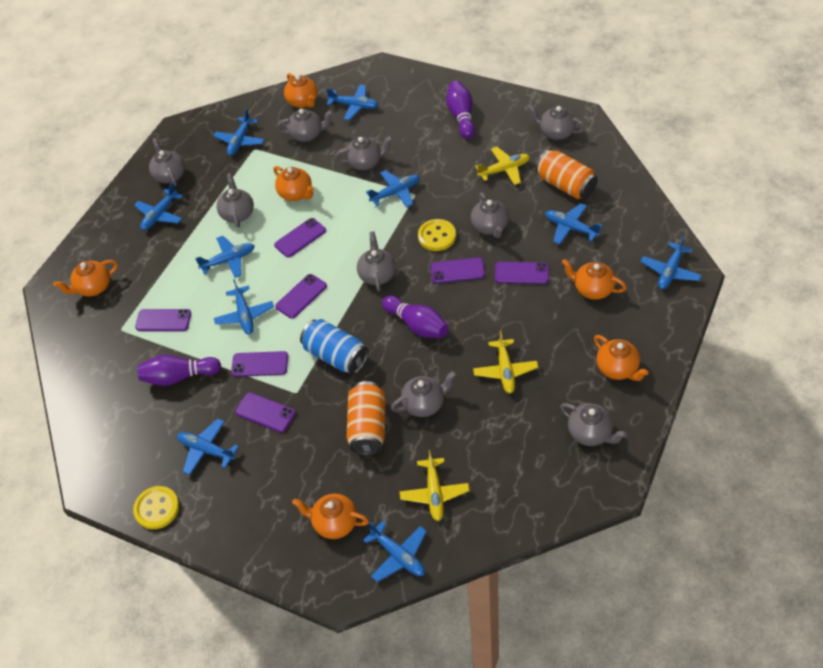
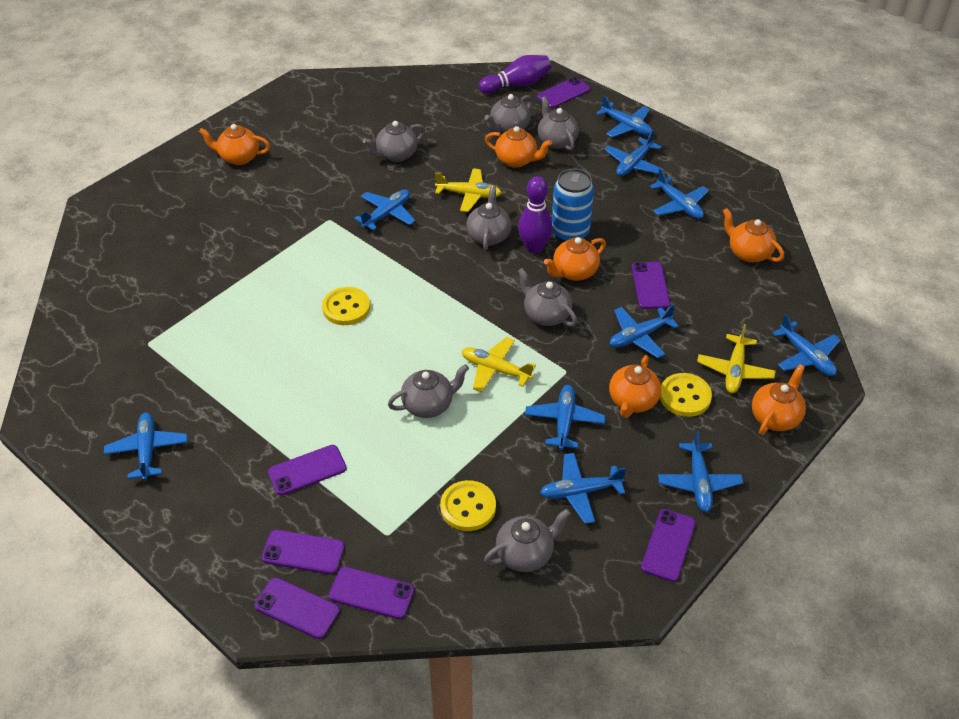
grey teapot: [149,137,185,186] [217,173,254,228] [277,109,333,142] [335,136,393,170] [357,231,396,292] [391,371,456,417] [471,192,509,238] [528,105,586,140] [560,403,627,446] = 9 -> [363,121,425,162] [388,364,469,418] [466,186,511,251] [484,509,571,572] [485,94,533,133] [518,268,577,326] [538,96,579,150] = 7
orange can: [347,381,385,455] [535,149,598,199] = 2 -> none = 0
purple bowling pin: [138,355,221,386] [382,295,448,338] [446,81,475,139] = 3 -> [478,55,551,94] [518,176,553,253] = 2
yellow button: [133,486,179,529] [418,219,456,251] = 2 -> [322,287,370,325] [440,480,496,531] [660,373,712,417] = 3

